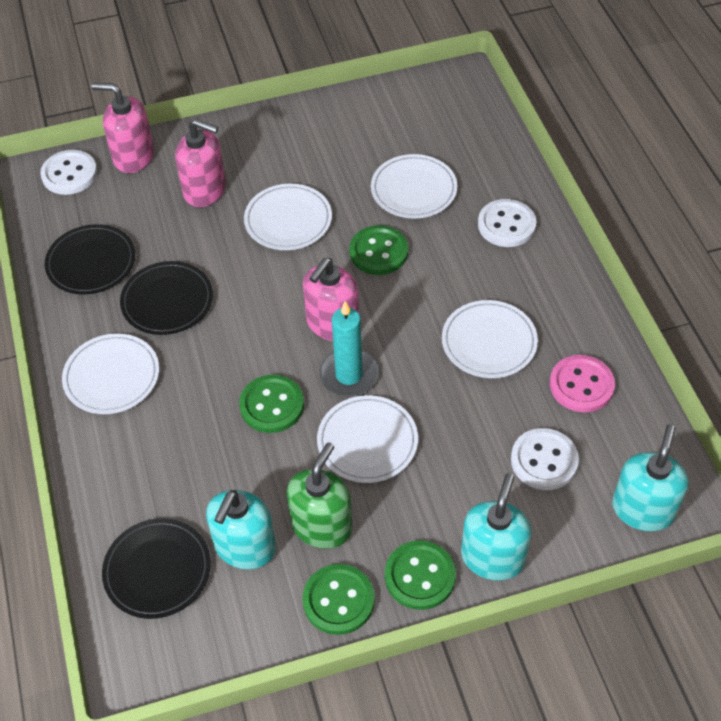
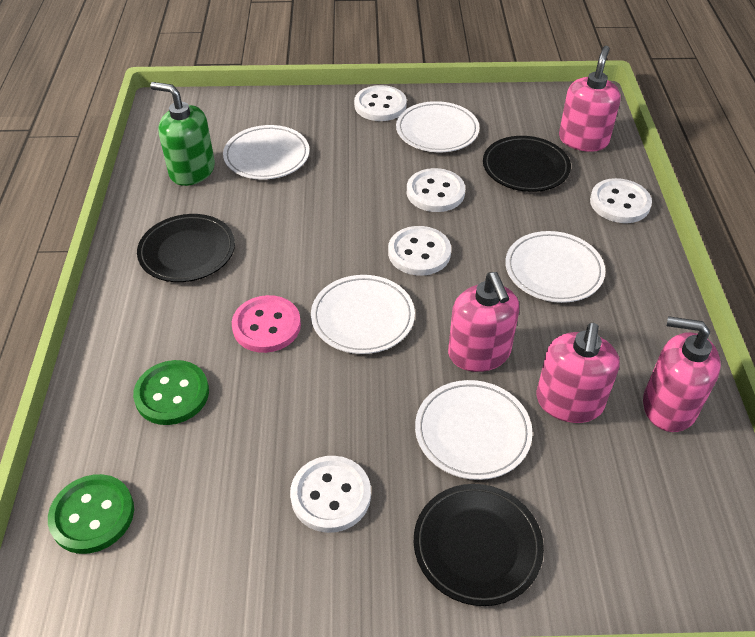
green button: [239,375,304,433] [302,564,375,635] [349,225,408,275] [385,540,456,610] = 4 -> [48,474,134,554] [133,360,209,425] = 2
pink soap dispenser: [91,83,154,173] [175,119,226,207] [303,258,359,341] = 3 -> [448,272,519,372] [537,323,620,423] [559,46,621,152] [643,316,721,432] = 4
turquoise candle: [319,301,379,396] = 1 -> none = 0
turquoise soap dispenser: [206,490,276,569] [461,473,532,581] [612,424,689,532] = 3 -> none = 0
white button: [40,150,97,195] [478,199,536,247] [511,428,579,490] = 3 -> [290,456,371,533] [354,85,407,121] [388,226,451,276] [407,168,465,212] [590,178,652,223] = 5

